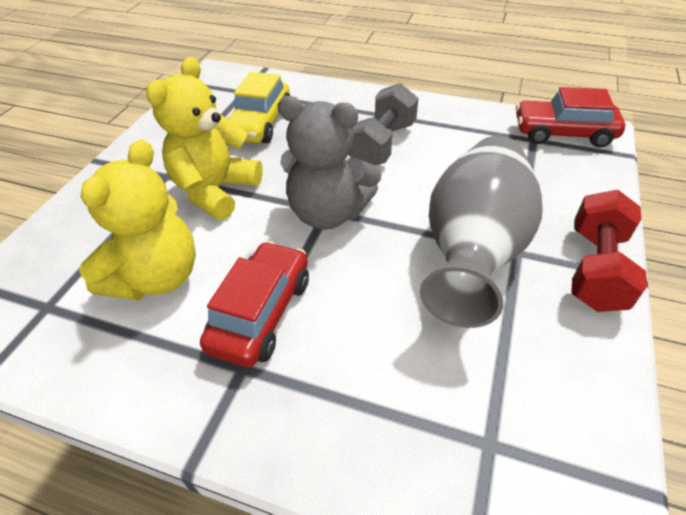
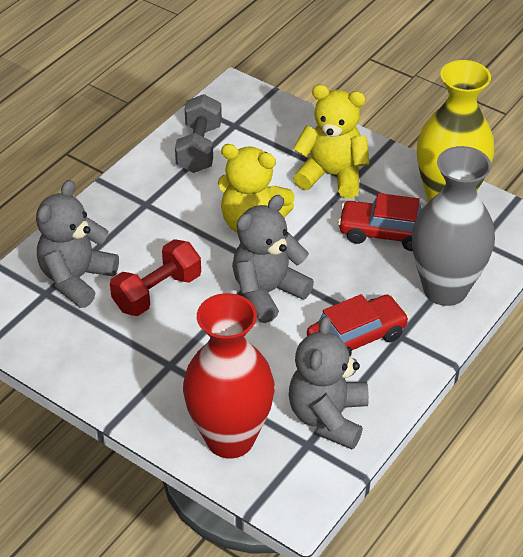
grey teddy bear: [277,96,382,230] = 1 -> [36,180,119,308] [232,195,314,323] [289,316,369,449] = 3
red vase: none = 0 -> [183,293,275,459] = 1
yellow car: [228,72,290,143] = 1 -> none = 0
yellow vase: none = 0 -> [417,60,495,202] = 1

